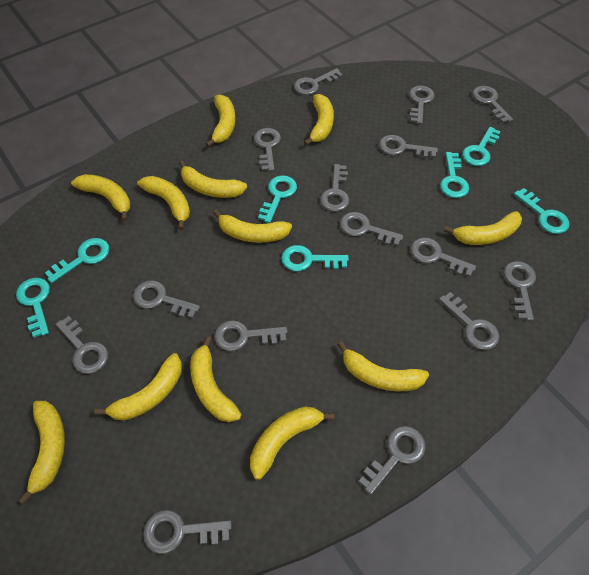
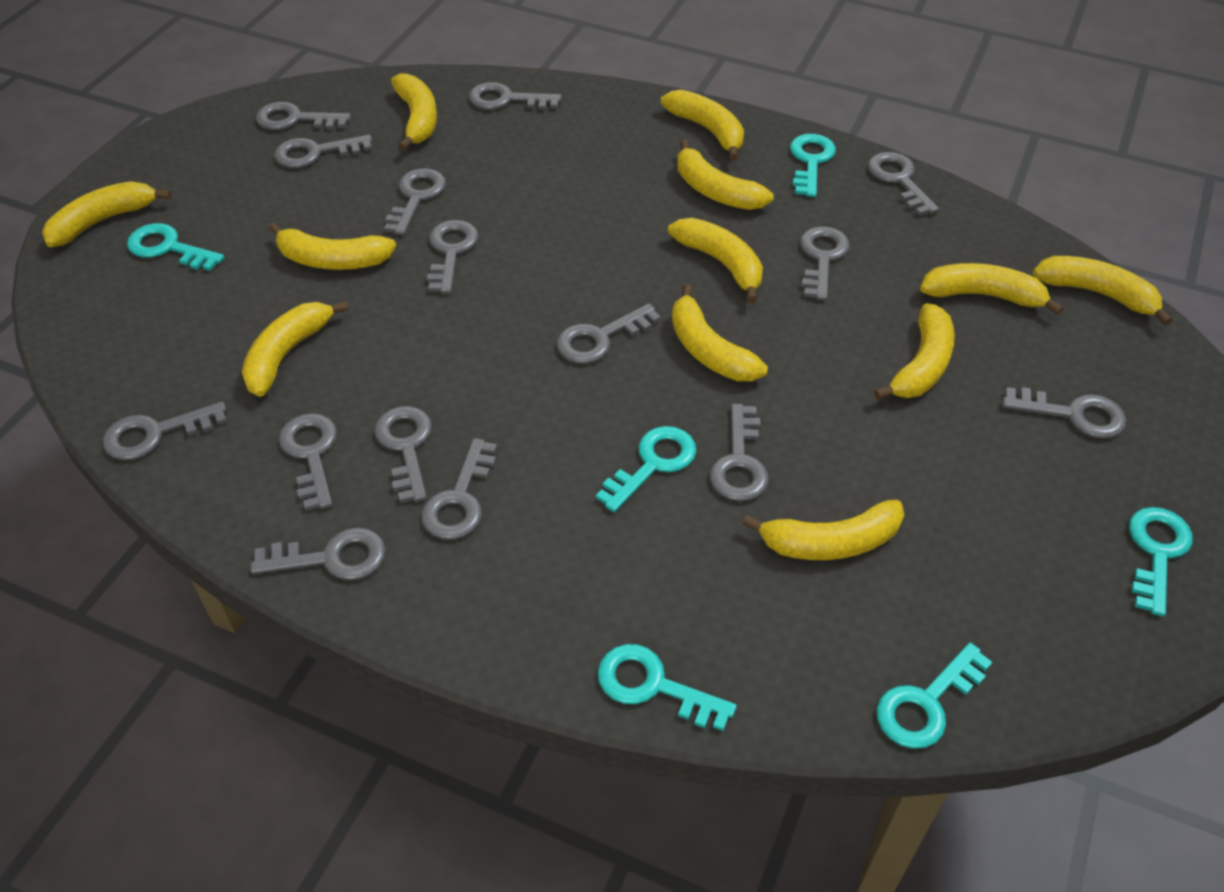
turquoise key: [16,278,50,338] [45,238,109,283] [258,175,297,223] [281,245,349,271] [440,152,469,198] [462,127,501,166] [514,188,570,234] = 7 -> [127,223,224,271] [596,426,696,512] [597,644,737,731] [790,134,836,197] [877,643,992,749] [1129,507,1193,617] = 6

